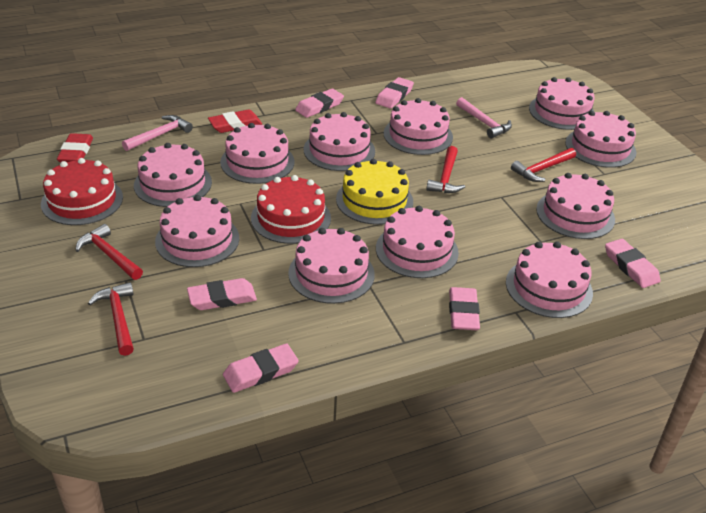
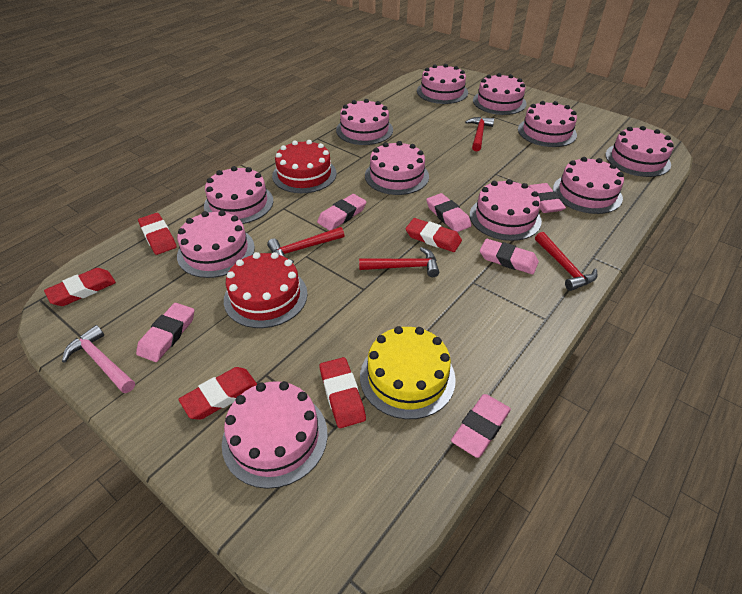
pink hammer: [122,115,193,151] [456,97,512,139] = 2 -> [62,325,135,393] = 1
red eraser: [57,133,93,163] [208,109,262,133] = 2 -> [44,268,116,306] [138,213,177,255] [178,367,257,420] [320,357,366,428] [406,218,462,252] = 5

